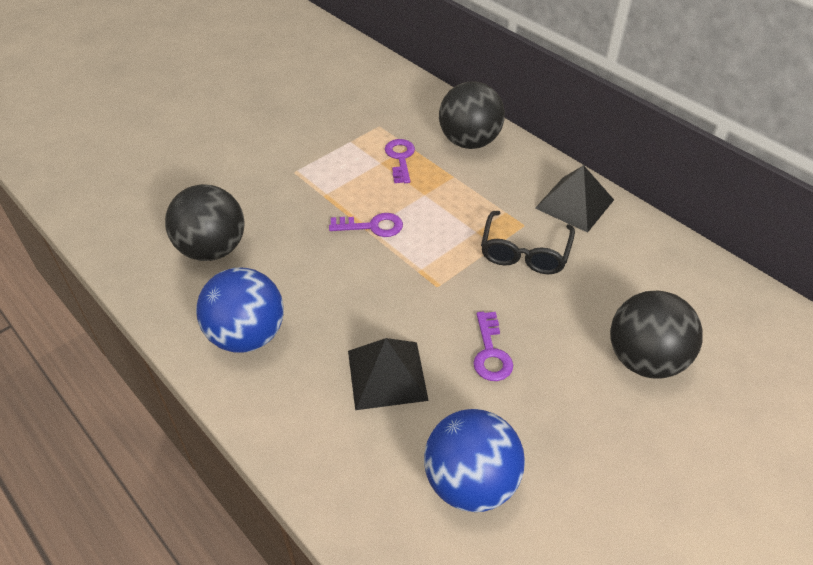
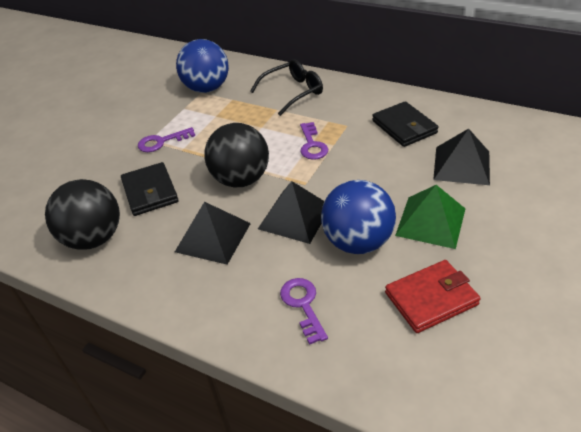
black ball: [165,184,244,261] [439,82,505,149] [610,291,703,379] = 3 -> [45,179,120,250] [204,123,269,187] = 2
black pyramid: [348,338,429,410] [535,165,614,233] = 2 -> [175,202,251,265] [258,181,324,244] [433,129,490,185] = 3
black wallet: none = 0 -> [121,162,178,216] [372,101,439,147] = 2
green pyramid: none = 0 -> [395,185,465,249] = 1
red wallet: none = 0 -> [385,260,481,333] = 1

